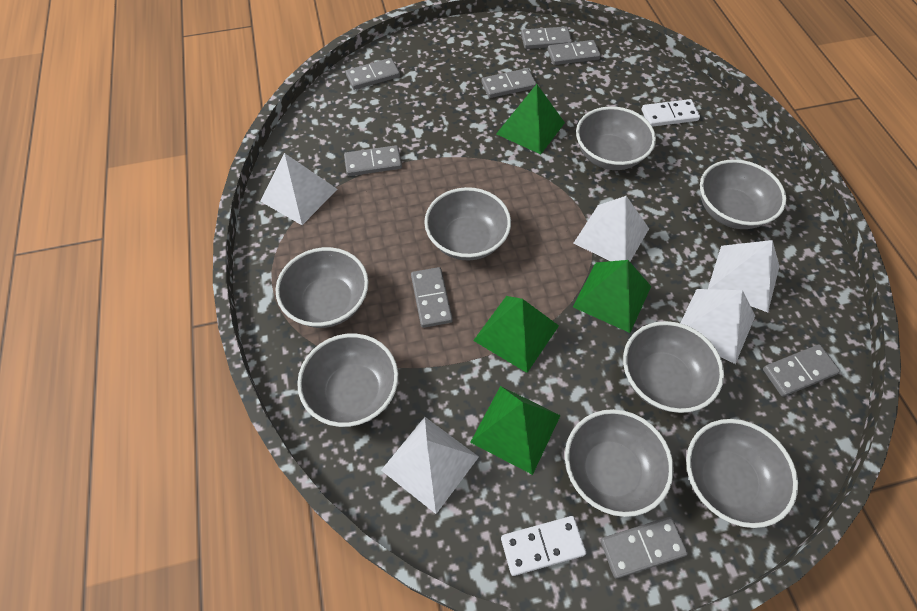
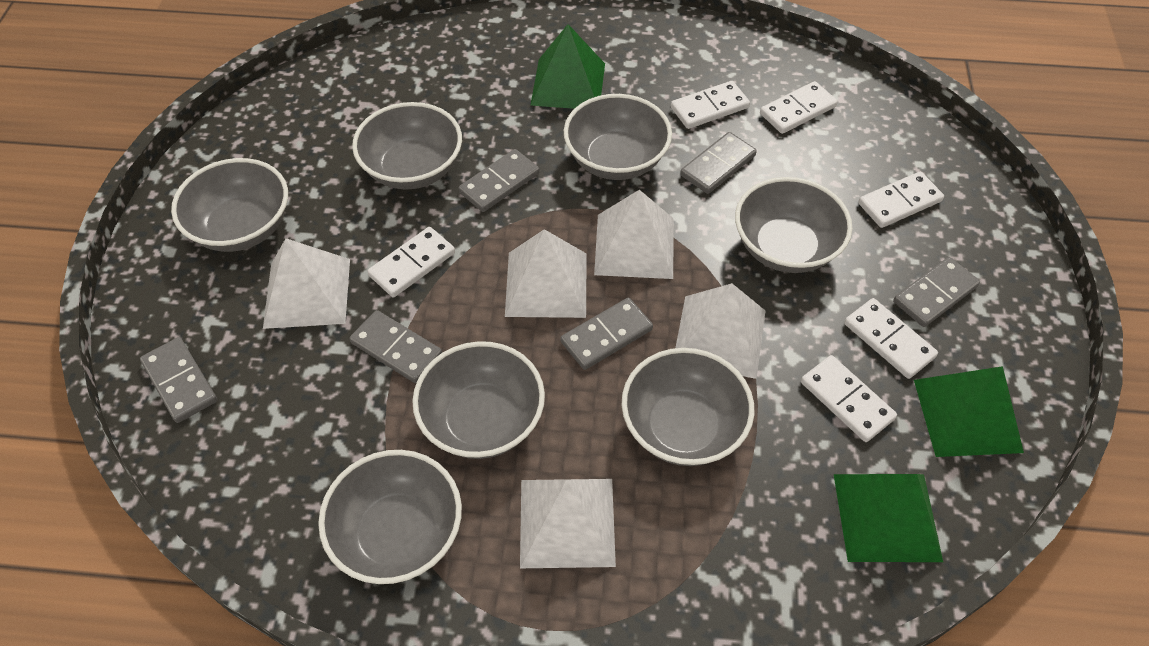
green pyramid: [470,386,561,475] [473,296,559,373] [496,84,565,154] [573,260,651,333] = 4 -> [531,24,605,109] [834,474,943,562] [914,366,1024,457] = 3
grey bowl: [276,247,369,328] [297,334,398,427] [424,187,511,260] [565,409,674,517] [576,106,656,170] [623,321,724,413] [686,419,798,528] [700,159,786,229] = 8 -> [171,158,288,252] [318,450,462,584] [352,102,462,190] [412,341,545,459] [564,94,672,180] [622,348,754,466] [735,177,852,273] = 7
grey domino: [344,145,402,176] [345,58,400,90] [411,267,453,328] [482,68,536,98] [521,27,572,49] [548,40,601,65] [600,517,688,579] [763,344,840,397] = 8 -> [140,337,217,423] [350,310,442,383] [459,149,540,212] [561,298,653,370] [680,132,757,194] [893,257,980,327] = 6
white domino: [501,516,586,576] [642,99,700,127] = 2 -> [368,227,455,297] [671,81,750,129] [760,81,838,134] [801,355,897,442] [844,298,938,379] [858,172,944,228] = 6

